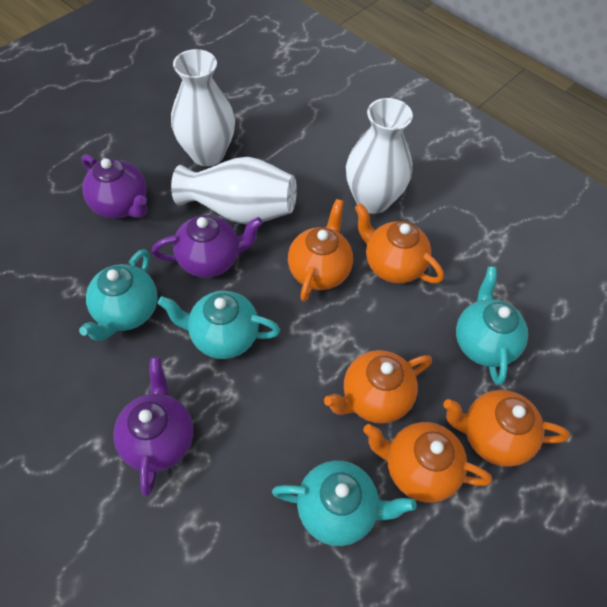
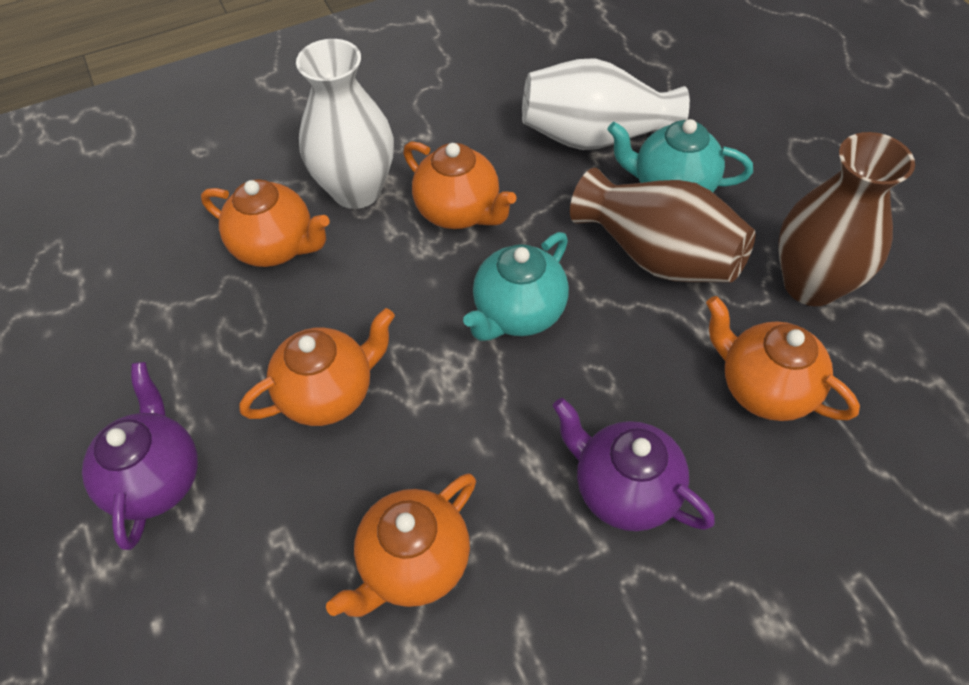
brown vase: none = 0 -> [570,168,756,283] [778,132,915,306] = 2
purple teapot: [81,154,147,218] [113,357,193,496] [152,215,263,278] = 3 -> [82,362,198,550] [553,398,715,531] = 2
turquoise teapot: [79,249,158,341] [158,291,280,359] [272,461,417,546] [456,266,528,385] = 4 -> [463,232,569,341] [607,119,753,192] = 2
white vase: [171,49,235,167] [171,157,297,224] [346,98,413,214] = 3 -> [296,39,394,209] [522,58,690,150] = 2

